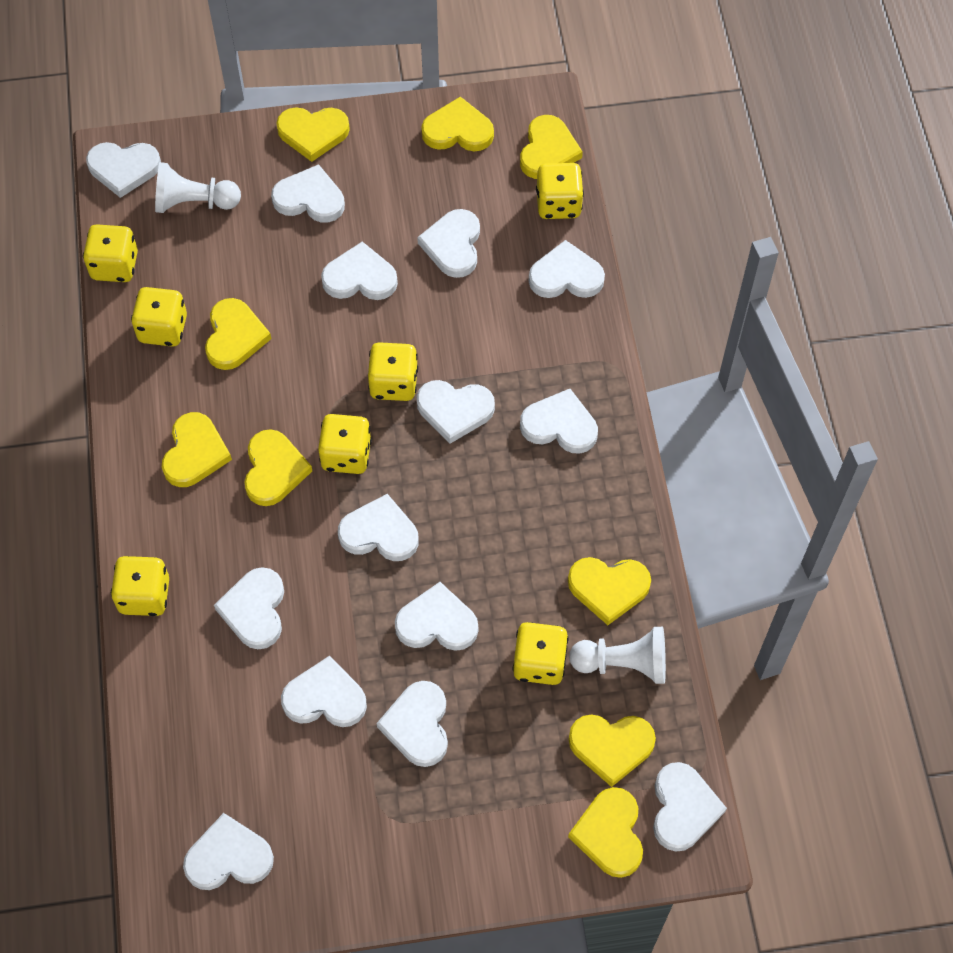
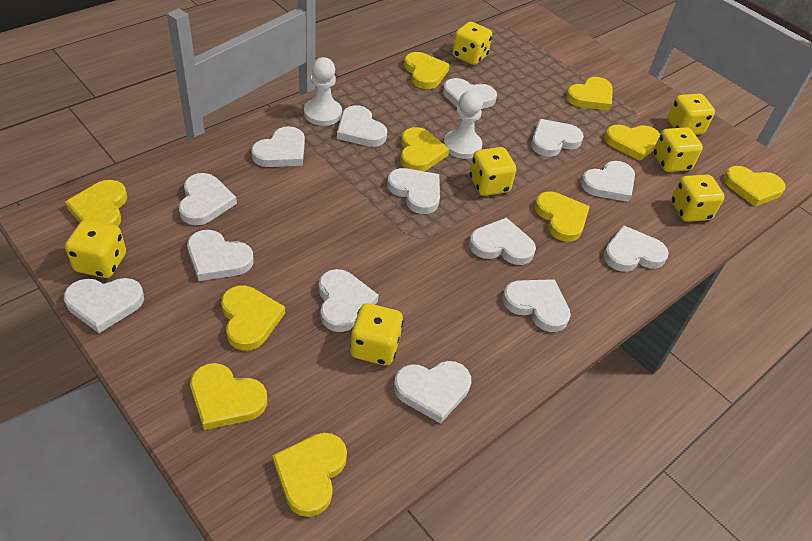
yellow heart: [162,412,232,487] [205,298,271,370] [244,429,312,506] [276,107,350,162] [421,97,494,151] [520,115,583,179] [568,557,651,625] [568,714,656,787] [568,787,643,878] = 9 -> [65,180,127,226] [190,363,267,430] [221,285,285,351] [272,433,347,517] [400,127,450,171] [404,52,450,89] [534,192,590,242] [566,77,613,111] [605,124,660,161] [724,166,786,206] = 10

